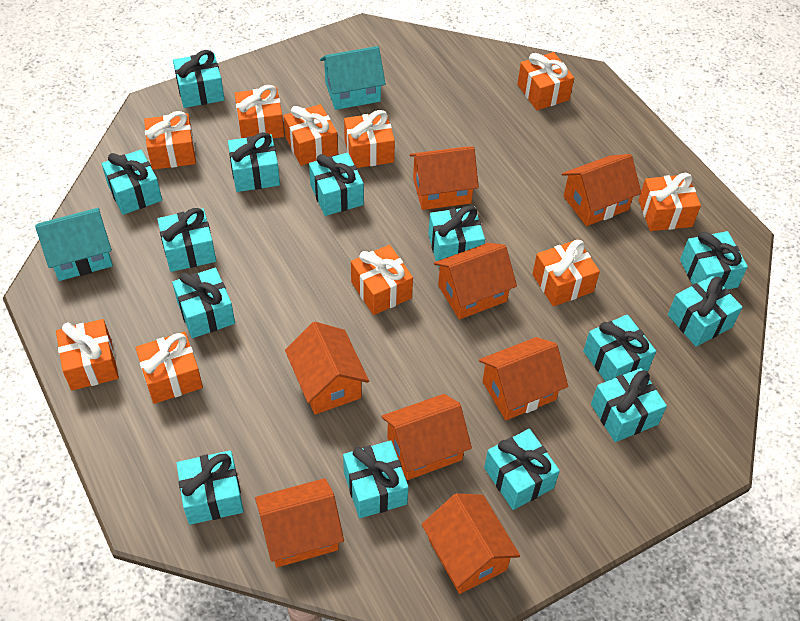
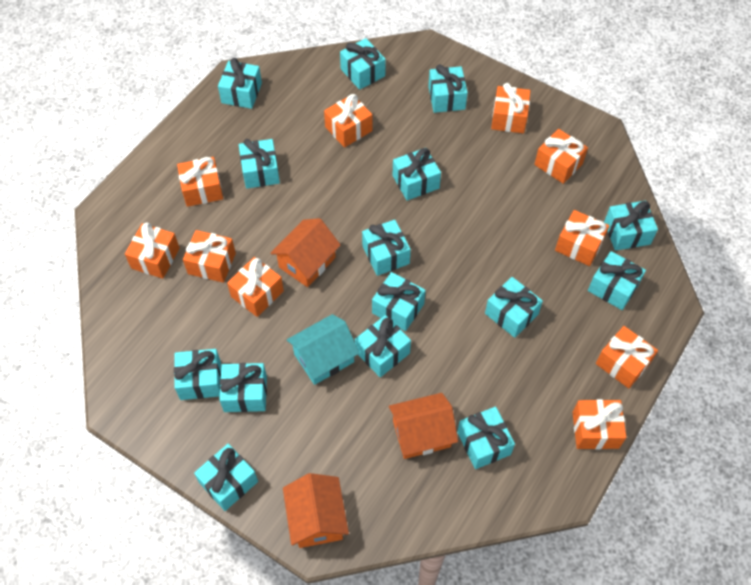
orange house: [255,478,344,567] [285,322,369,414] [381,394,472,480] [410,146,479,210] [421,493,520,594] [434,243,517,320] [479,337,568,420] [562,154,641,226] = 8 -> [271,218,341,287] [283,473,349,548] [389,393,458,459] = 3
turquoise gift: [102,150,162,215] [157,208,216,272] [172,267,235,338] [173,50,225,108] [176,450,244,525] [228,132,280,192] [309,153,364,216] [343,441,409,518] [428,206,485,267] [484,429,560,510] [583,314,656,382] [591,368,667,442] [668,276,743,347] [680,231,748,289] = 14 -> [174,349,221,400] [194,444,258,511] [218,58,262,109] [219,363,267,412] [239,139,280,189] [340,38,386,90] [355,315,411,377] [362,220,411,276] [372,272,426,331] [393,148,441,201] [428,64,468,113] [457,407,515,469] [485,277,543,338] [588,251,646,310] [604,201,658,251] = 15
turquoise house: [35,208,113,281] [320,46,386,110] = 2 -> [287,314,359,385] = 1

